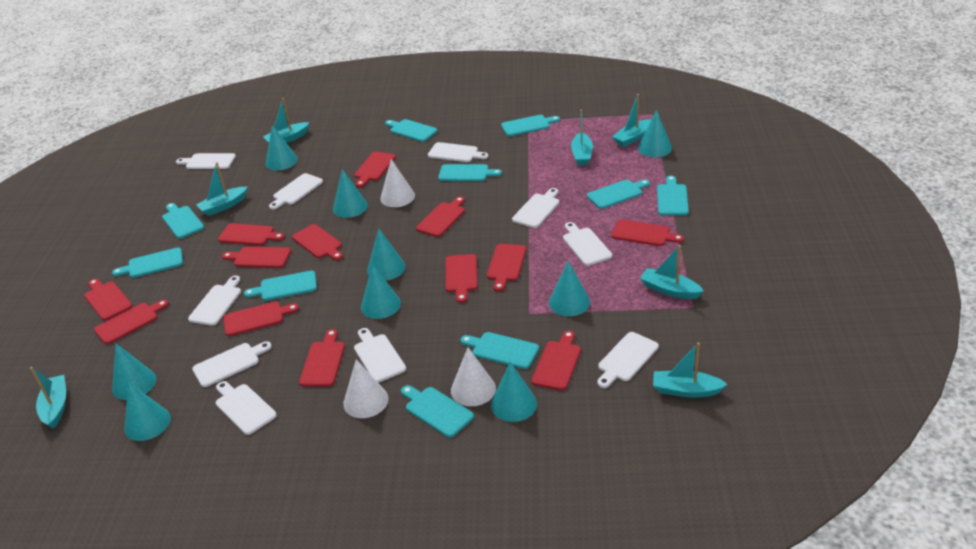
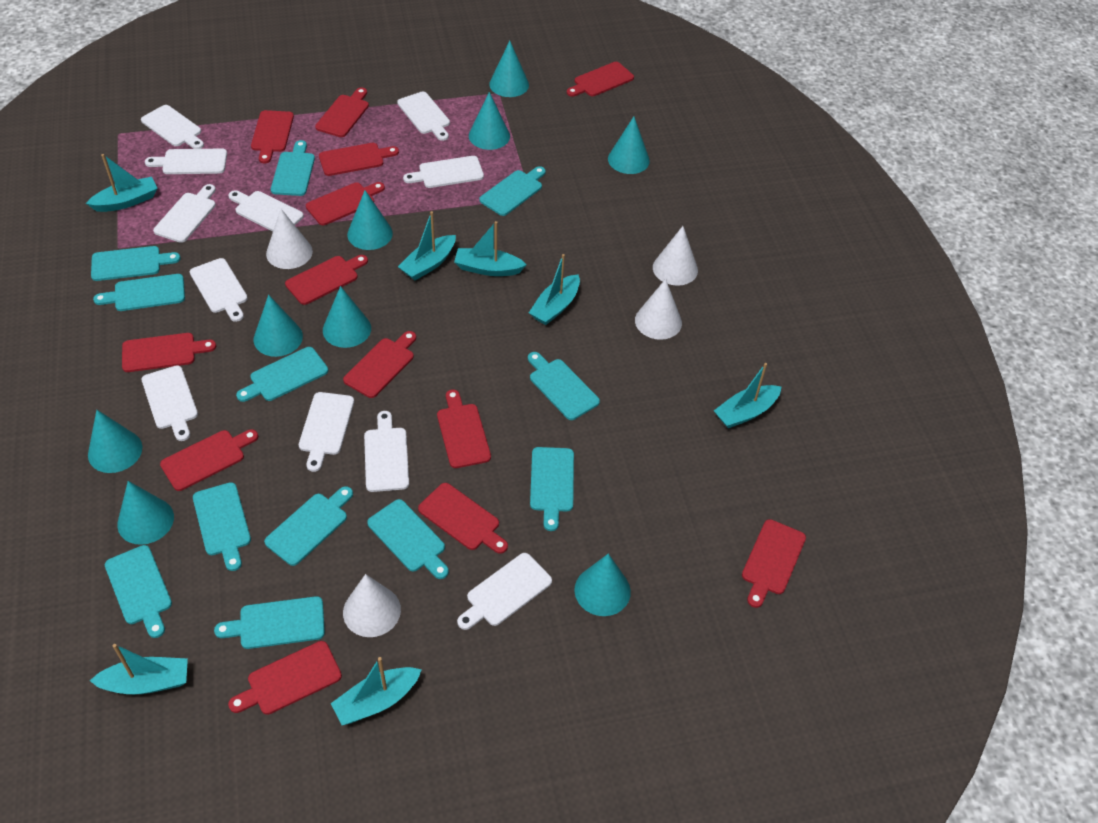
turquoise cutting board: [112,247,183,278] [162,203,204,239] [244,271,317,301] [385,119,438,142] [401,385,474,438] [438,164,502,181] [460,332,539,369] [501,115,560,136] [587,179,650,209] [657,176,689,216] = 10 -> [91,246,181,281] [93,274,185,311] [105,545,172,638] [193,482,251,571] [214,596,325,649] [236,347,328,402] [264,486,353,566] [271,140,315,196] [367,499,449,579] [479,166,546,216] [528,352,600,420] [530,447,574,531] = 12
white cone: [343,359,388,418] [380,159,415,207] [451,347,496,406] = 3 -> [266,209,313,269] [343,574,401,637] [635,279,682,340] [653,226,698,286] = 4
white cutting board: [176,153,236,169] [188,276,241,326] [192,341,272,387] [216,381,277,435] [269,173,323,210] [354,328,406,383] [428,142,488,162] [512,188,559,228] [563,222,612,266] [597,332,659,388] = 10 -> [141,105,204,149] [142,366,198,441] [145,149,227,174] [153,184,216,243] [190,258,248,322] [228,190,304,231] [299,392,354,472] [364,411,409,492] [397,91,450,141] [403,156,484,188] [457,553,552,630] = 11

